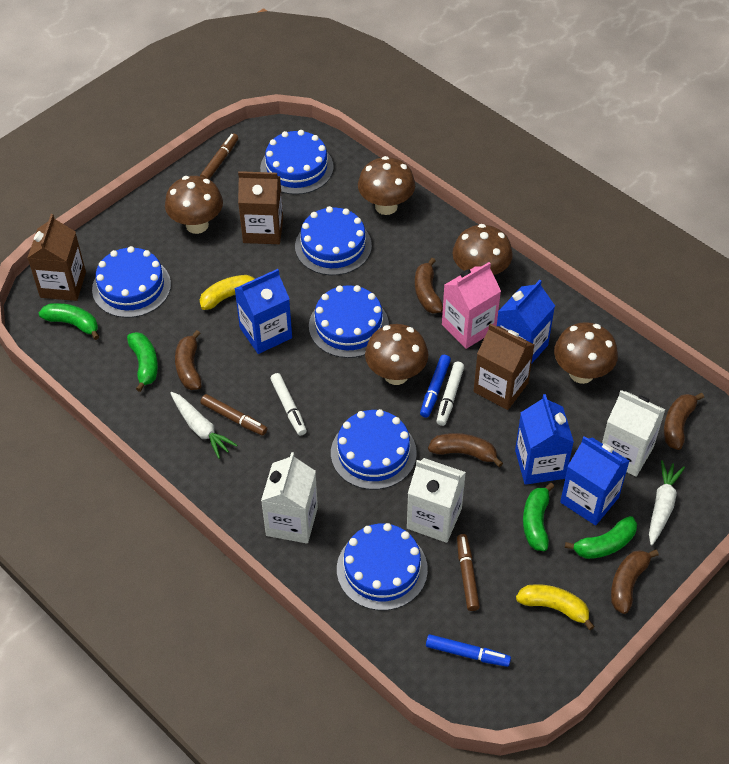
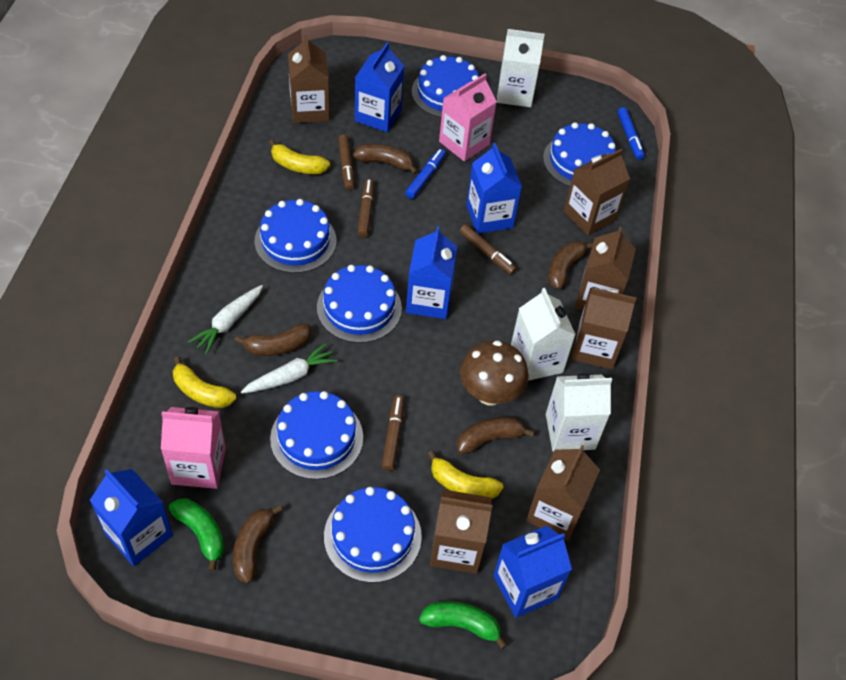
blue carton: [234,269,292,354] [497,280,555,364] [515,394,574,485] [560,436,629,525] = 4 -> [90,469,173,566] [355,42,404,132] [406,226,457,319] [466,143,522,234] [493,526,572,618] = 5
brown carton: [27,214,86,301] [238,171,283,244] [474,323,535,410] = 3 -> [288,35,330,123] [430,489,493,574] [526,445,600,541] [564,149,630,235] [572,288,637,369] [575,226,636,311] = 6
brown marker: [200,133,238,179] [200,394,267,436] [457,534,480,611] = 3 -> [338,134,354,190] [357,179,374,238] [382,395,404,471] [460,224,517,275] = 4
brown mushroom: [165,176,223,234] [358,156,415,215] [365,324,428,385] [452,224,513,275] [554,322,618,384] = 5 -> [460,340,528,405] = 1
green banana: [39,303,99,340] [127,332,158,392] [523,483,554,551] [565,516,637,559] = 4 -> [169,498,225,571] [419,601,507,649] = 2
pink carton: [442,262,501,349] = 1 -> [161,407,226,489] [439,74,497,161] = 2
white marker: [270,373,307,436] [437,362,464,426] = 2 -> none = 0
yellow banana: [200,275,255,310] [516,584,595,630] = 2 -> [173,357,236,408] [269,140,330,174] [428,451,504,499] = 3

